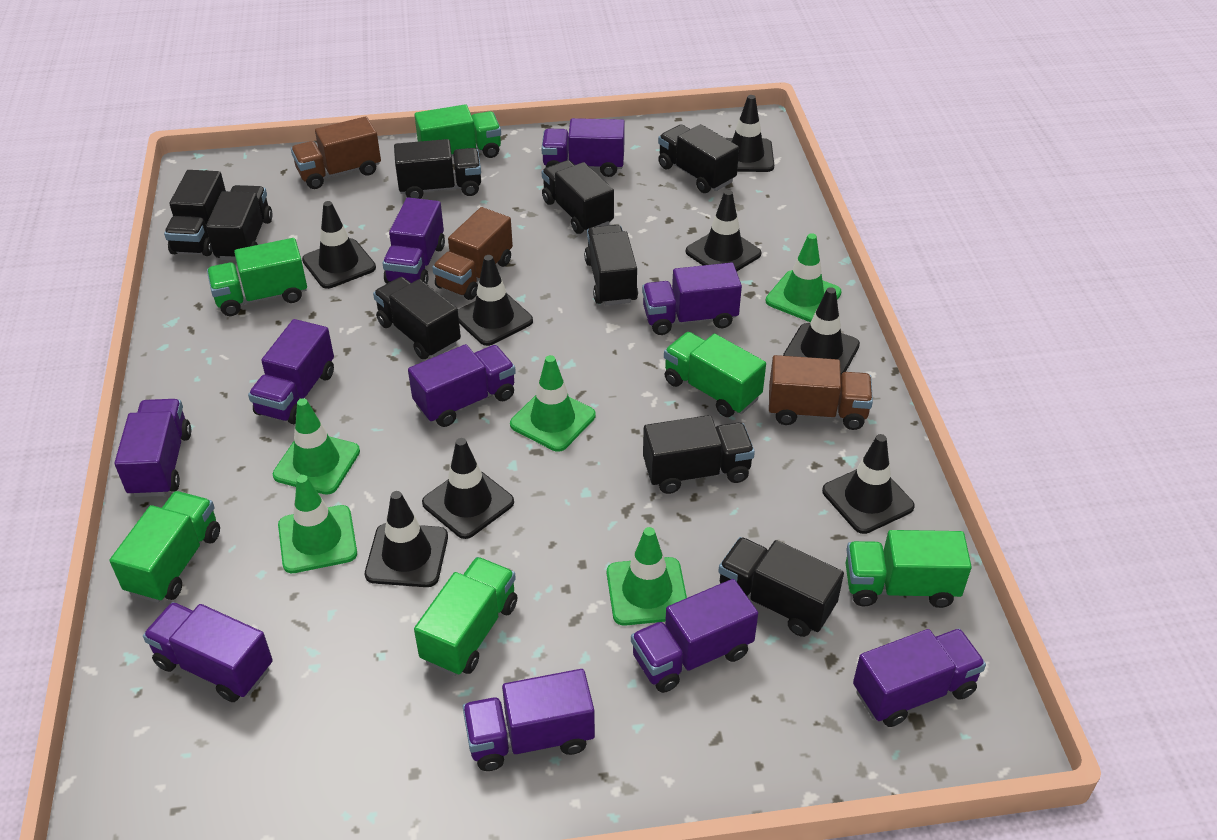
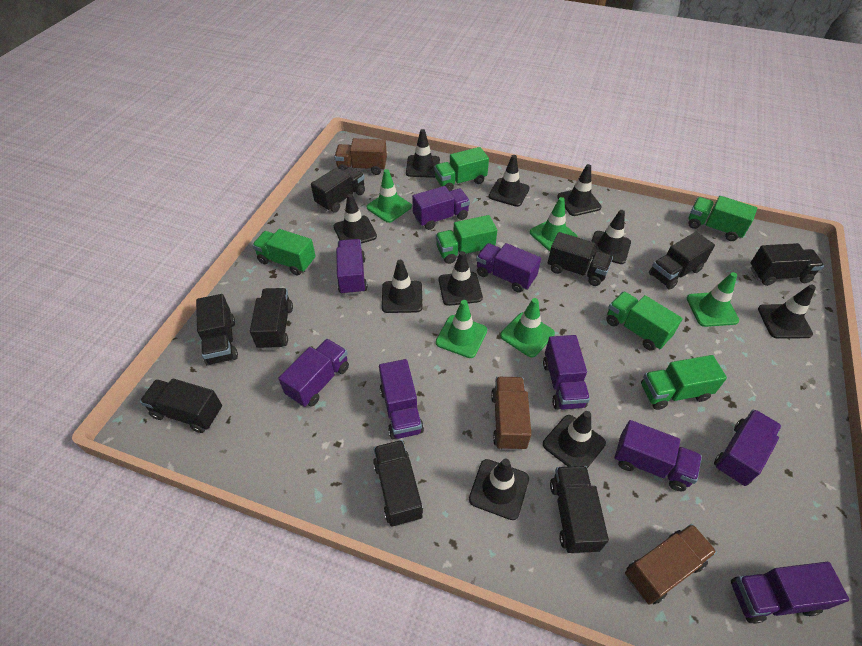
black traffic cone: [302,201,376,289] [365,491,448,587] [422,438,514,539] [458,255,533,346] [686,190,762,271] [726,95,774,172] [783,287,860,375] [822,434,915,534] = 8 -> [334,194,377,244] [382,260,422,313] [406,129,440,178] [439,251,483,306] [469,458,529,520] [489,155,530,207] [543,411,606,468] [557,164,601,216] [591,210,631,264] [758,285,816,339] = 10
purple truck: [114,399,191,497] [143,602,273,702] [248,319,334,424] [382,197,445,284] [408,344,516,427] [463,669,595,771] [541,118,625,177] [631,579,758,693] [642,263,742,335] [853,629,986,727] = 10 -> [278,339,349,407] [336,239,367,295] [379,359,424,439] [412,186,470,230] [476,243,541,293] [543,335,590,410] [615,420,702,491] [714,409,782,486] [731,562,849,624] = 9

